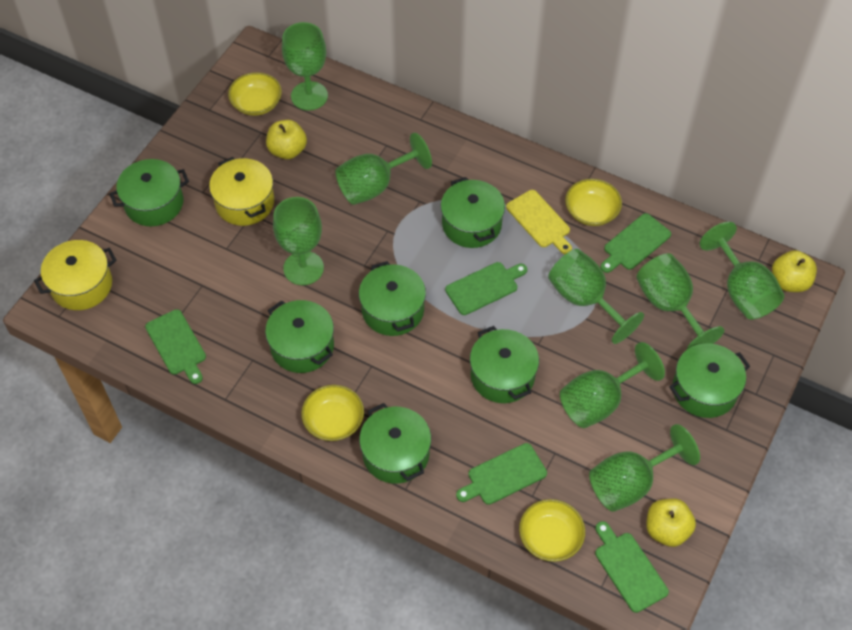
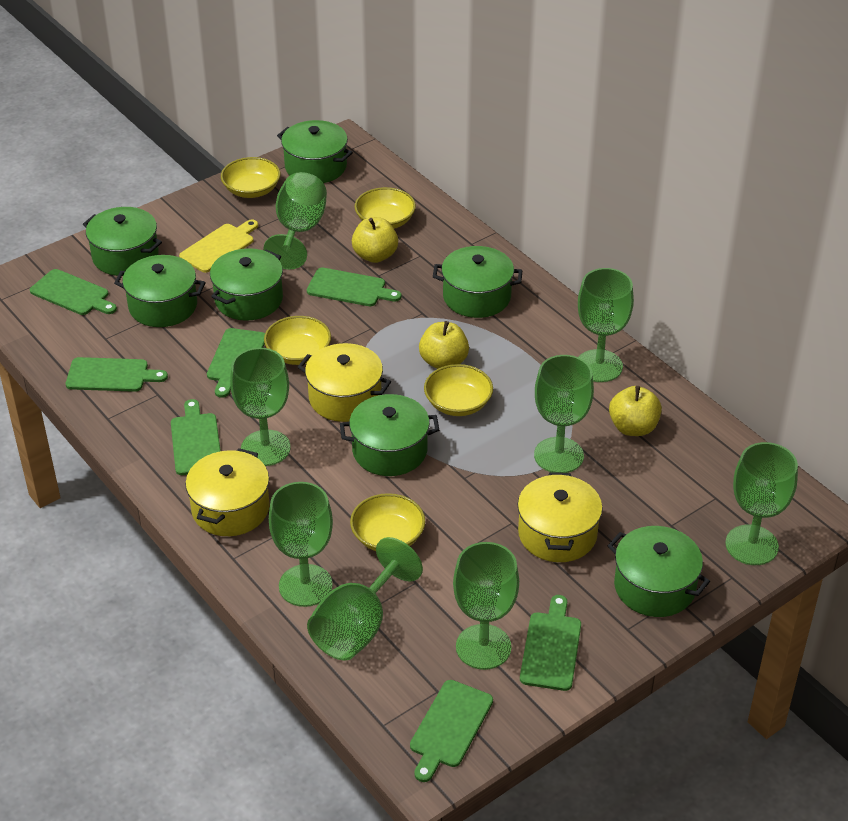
green cutting board: [145,309,206,384] [445,262,527,315] [456,443,547,505] [595,521,669,613] [600,213,671,273] = 5 -> [30,269,117,315] [66,357,168,392] [171,399,221,475] [207,328,265,398] [307,268,402,306] [410,680,493,782] [520,595,581,691] = 7
yellow bowl: [228,72,282,116] [301,385,364,441] [519,499,585,562] [565,179,622,226] = 4 -> [221,157,281,198] [264,316,331,365] [350,493,425,551] [355,187,416,229] [424,364,493,416] = 5
yellow pot: [34,240,116,310] [209,157,274,226] = 2 -> [185,448,270,536] [298,343,391,422] [518,472,603,562] = 3

